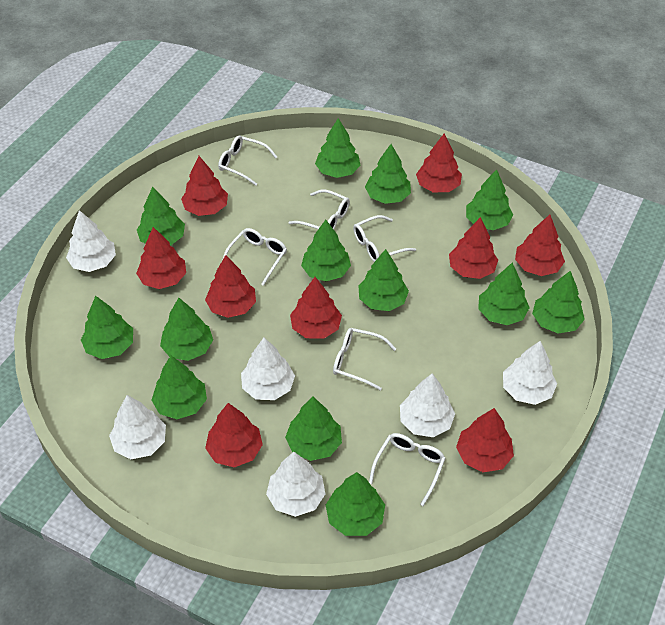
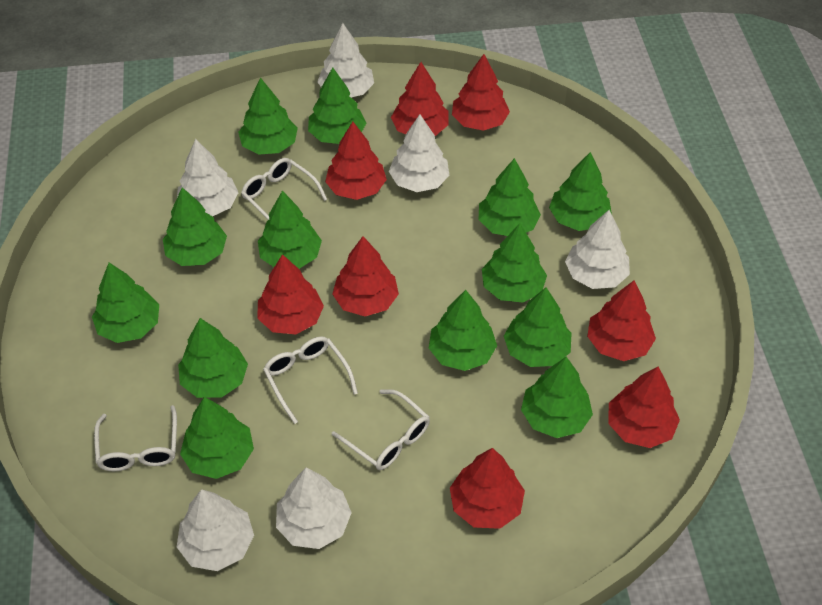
red tree: [136,227,186,289] [181,156,228,216] [205,255,256,318] [205,403,263,468] [290,277,342,339] [416,134,462,192] [449,217,498,279] [456,408,514,472] [515,215,565,276] = 9 -> [257,254,324,334] [325,122,387,200] [332,236,399,316] [391,62,449,136] [450,448,525,529] [452,54,510,131] [587,281,656,361] [609,366,680,448] = 8
white glasses: [218,135,277,186] [223,228,287,286] [288,190,350,229] [333,328,396,391] [353,215,416,262] [369,433,446,506] = 6 -> [94,405,177,471] [241,158,327,220] [263,336,358,424] [332,389,430,470] = 4

